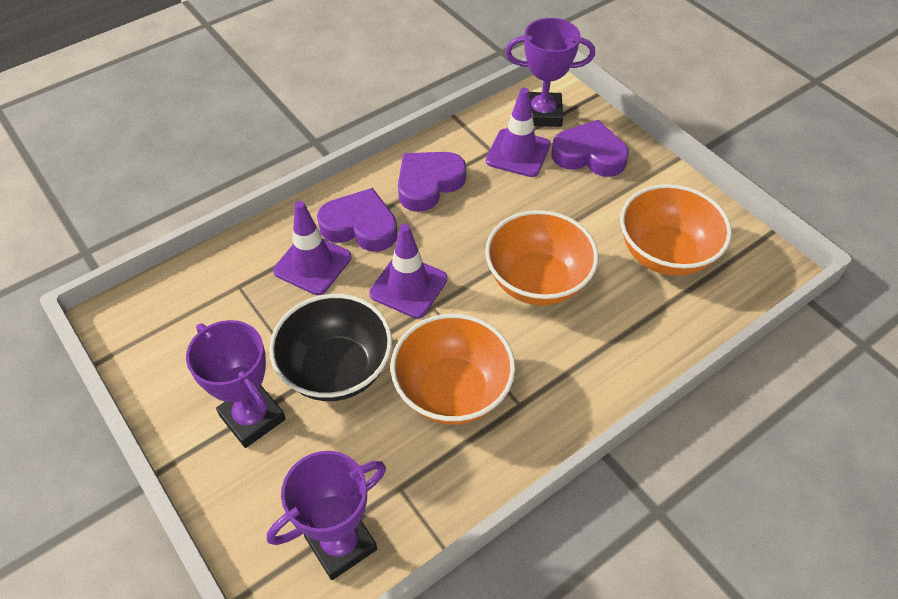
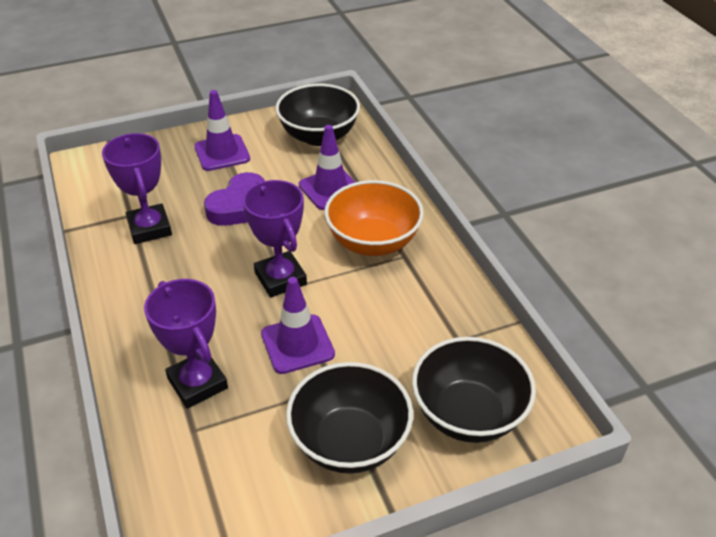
black bowl: [269,294,392,401] = 1 -> [275,84,360,146] [286,362,413,474] [412,337,536,443] = 3
orange bowl: [391,314,515,424] [485,210,598,306] [620,184,732,276] = 3 -> [325,180,424,256] = 1
purple heart: [317,188,397,252] [398,152,466,212] [551,120,629,177] = 3 -> [204,172,265,226] = 1

